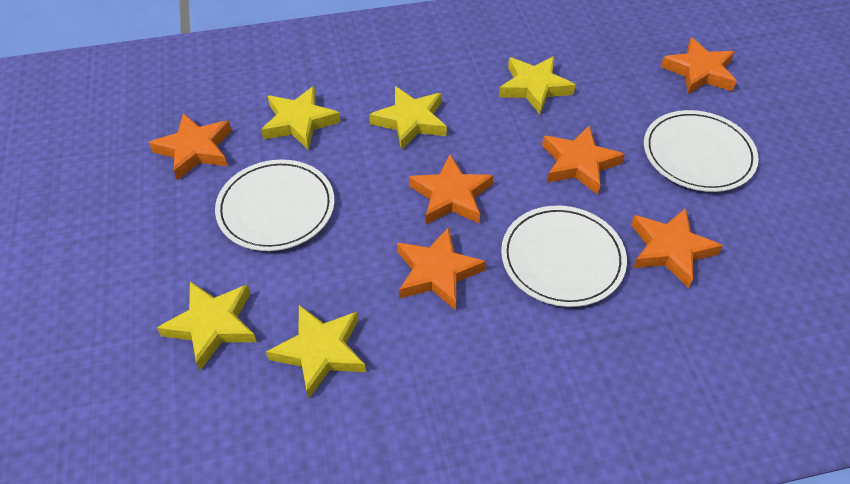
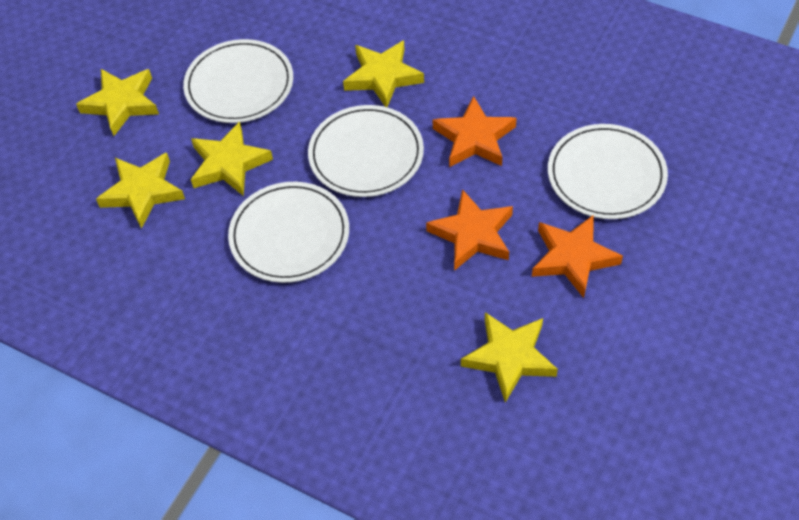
orange star: [149,113,232,181] [397,227,486,310] [409,154,493,224] [542,125,625,195] [631,208,723,288] [661,38,737,95] = 6 -> [426,189,513,271] [433,96,516,167] [532,215,623,298] = 3
white plate: [215,160,335,251] [501,206,627,307] [644,110,759,192] = 3 -> [183,39,293,123] [228,182,349,283] [308,105,424,197] [548,124,668,219] = 4

